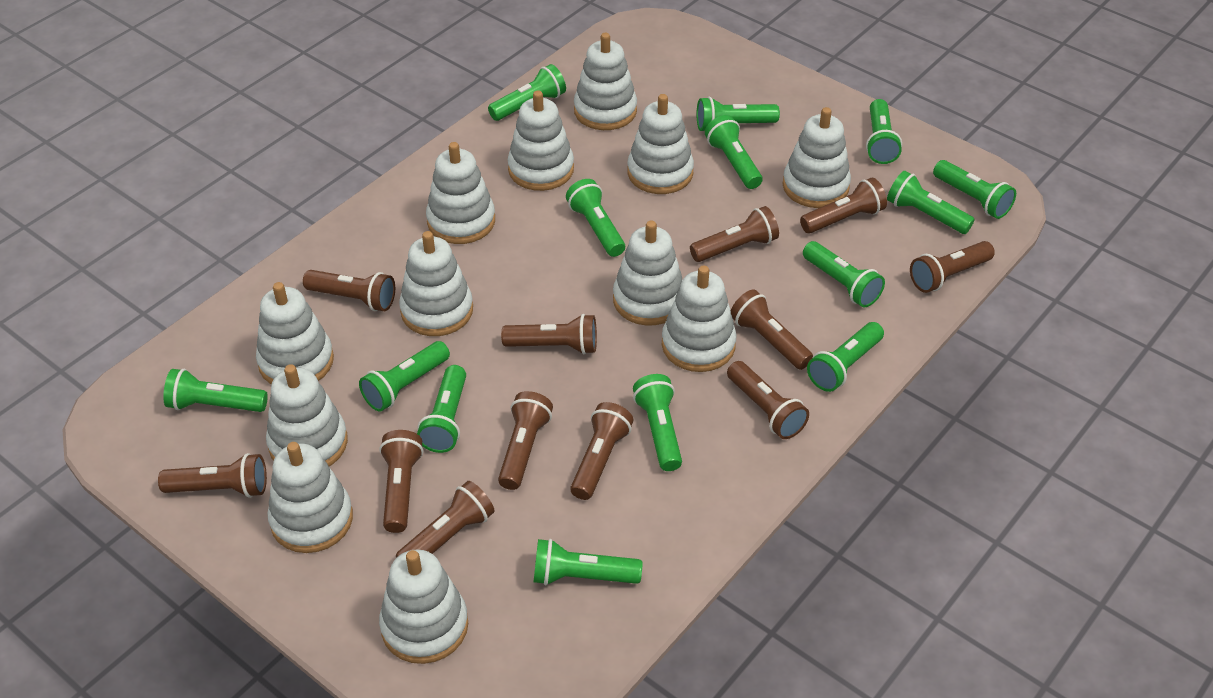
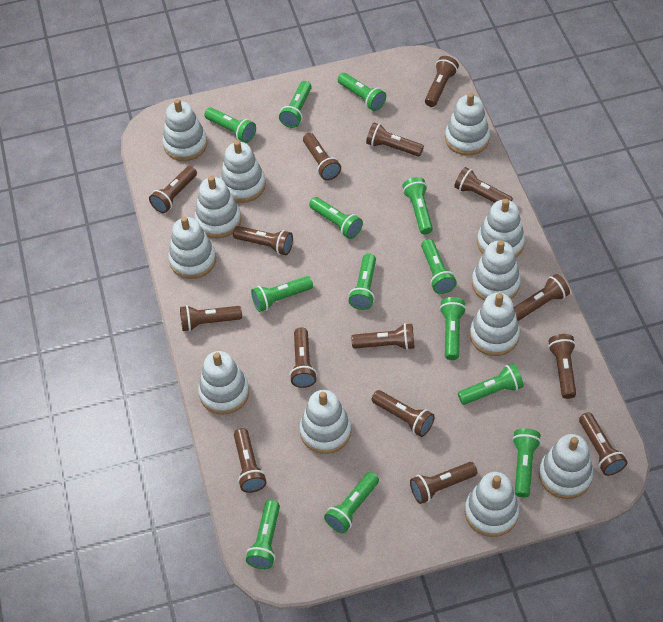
brown flashlight: [158,453,267,498] [303,270,395,311] [379,430,423,533] [396,481,495,558] [498,391,553,490] [501,314,597,354] [570,402,633,500] [690,206,779,262] [727,361,809,439] [731,289,813,370] [800,178,887,233] [910,241,995,293] = 12 -> [149,166,197,213] [180,305,242,332] [233,226,293,255] [234,428,267,493] [290,328,317,388] [303,133,341,180] [351,323,414,350] [366,123,424,157] [372,390,435,437] [410,462,478,504] [425,56,459,107] [454,167,513,203] [514,274,570,321] [548,334,576,399] [579,412,627,476] = 15
green flashlight: [163,369,268,412] [359,341,450,412] [417,365,466,453] [488,64,566,121] [534,539,643,586] [566,179,625,257] [633,374,682,471] [697,97,780,131] [705,115,762,189] [803,241,885,307] [807,322,884,392] [866,99,902,164] [887,171,975,234] [933,160,1016,219] = 14 -> [204,107,256,143] [246,500,280,569] [251,276,313,312] [279,81,312,128] [309,197,363,239] [324,472,379,533] [338,73,386,111] [349,253,376,310] [402,177,433,234] [421,239,457,294] [440,297,466,360] [458,363,524,405] [512,428,541,497] = 13

